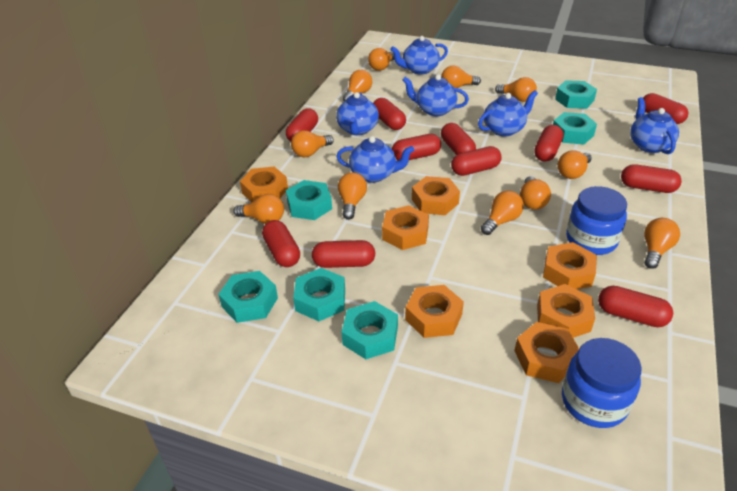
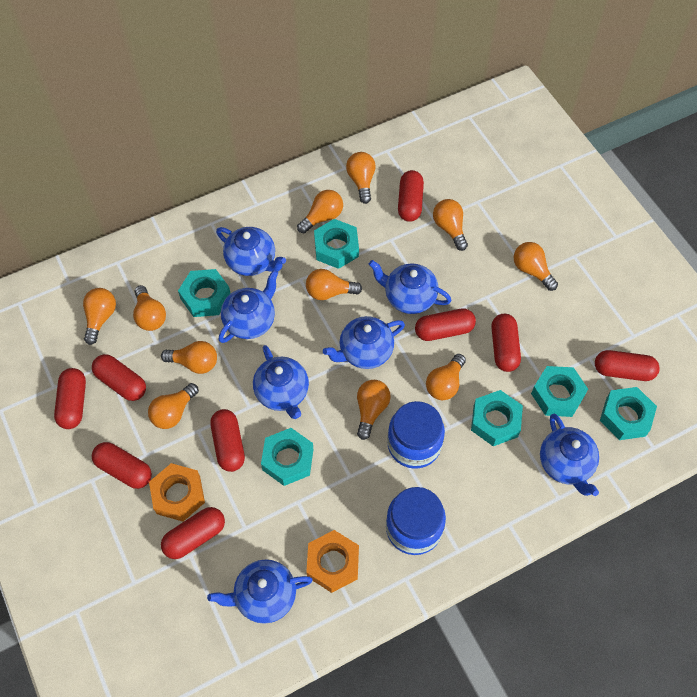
blue teapot: [336,92,379,135] [336,136,414,183] [390,36,448,75] [403,74,469,116] [478,90,538,136] [630,97,679,154] = 6 -> [207,560,313,624] [216,227,286,276] [219,270,278,343] [253,345,309,419] [323,316,405,369] [369,260,451,314] [540,414,599,496] = 7
orange nut: [240,167,288,202] [382,205,429,250] [405,285,464,338] [412,176,460,215] [514,322,579,383] [537,284,595,338] [543,242,597,289] = 7 -> [149,463,205,522] [306,530,359,593] = 2
red capsule: [262,220,300,267] [286,109,318,142] [312,240,375,268] [373,98,406,130] [392,134,441,160] [441,123,476,155] [451,146,502,176] [534,125,563,162] [598,286,673,327] [621,164,682,193] [643,93,689,124] = 11 -> [54,368,86,429] [92,354,146,401] [92,442,152,489] [161,507,225,559] [210,409,245,472] [398,170,424,222] [415,308,476,341] [491,314,521,372] [595,350,660,381] = 9

